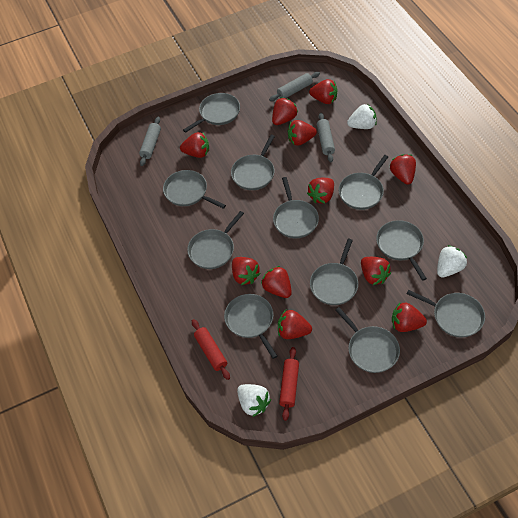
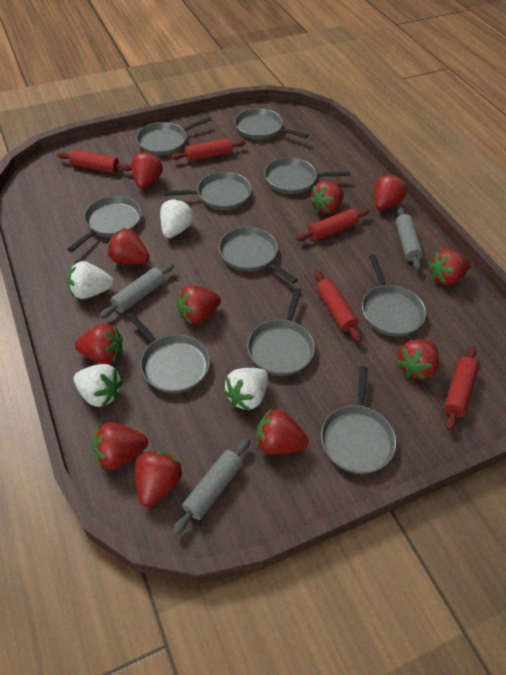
grey pan: [163,170,226,209] [183,93,240,133] [187,211,244,269] [224,294,277,359] [231,135,275,190] [273,177,319,238] [310,239,358,305] [336,307,400,373] [338,155,388,210] [376,220,427,281] [407,290,485,337] = 11 -> [67,196,142,252] [127,312,210,393] [136,117,211,155] [163,172,252,210] [219,227,297,284] [235,108,308,140] [247,288,315,376] [264,157,350,194] [321,366,397,474] [362,255,426,337] = 10
red rolling pin: [192,319,230,380] [279,347,299,421] = 2 -> [57,150,131,173] [171,138,245,162] [297,209,369,241] [314,270,361,342] [444,346,479,431] = 5
white strawberry: [237,384,271,417] [347,104,377,129] [437,245,467,278] = 3 -> [68,261,114,299] [74,364,123,407] [160,199,194,238] [223,368,268,411] = 4

